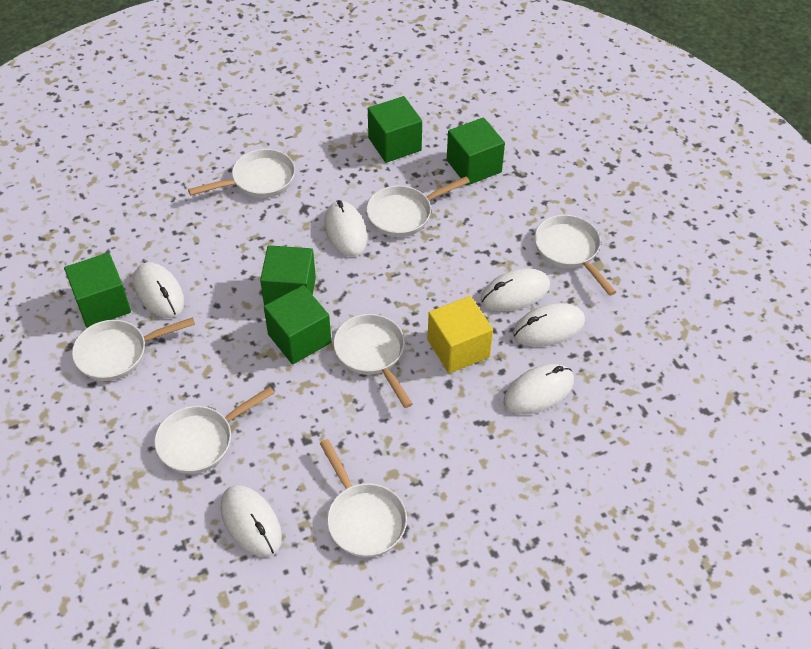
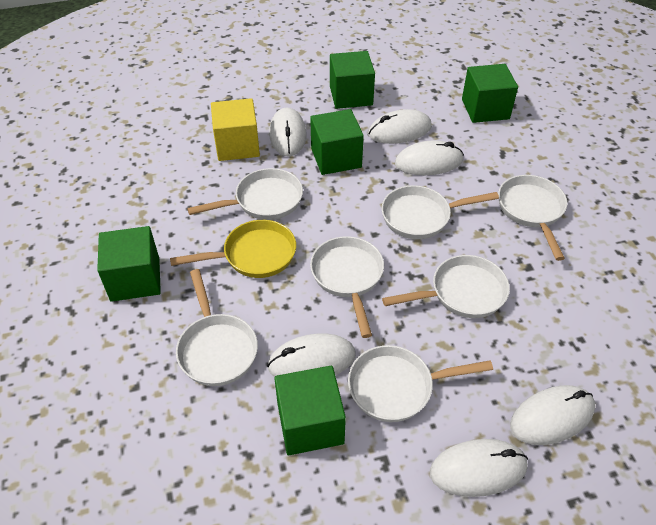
yellow pan: none = 0 -> [170,220,296,278] = 1

